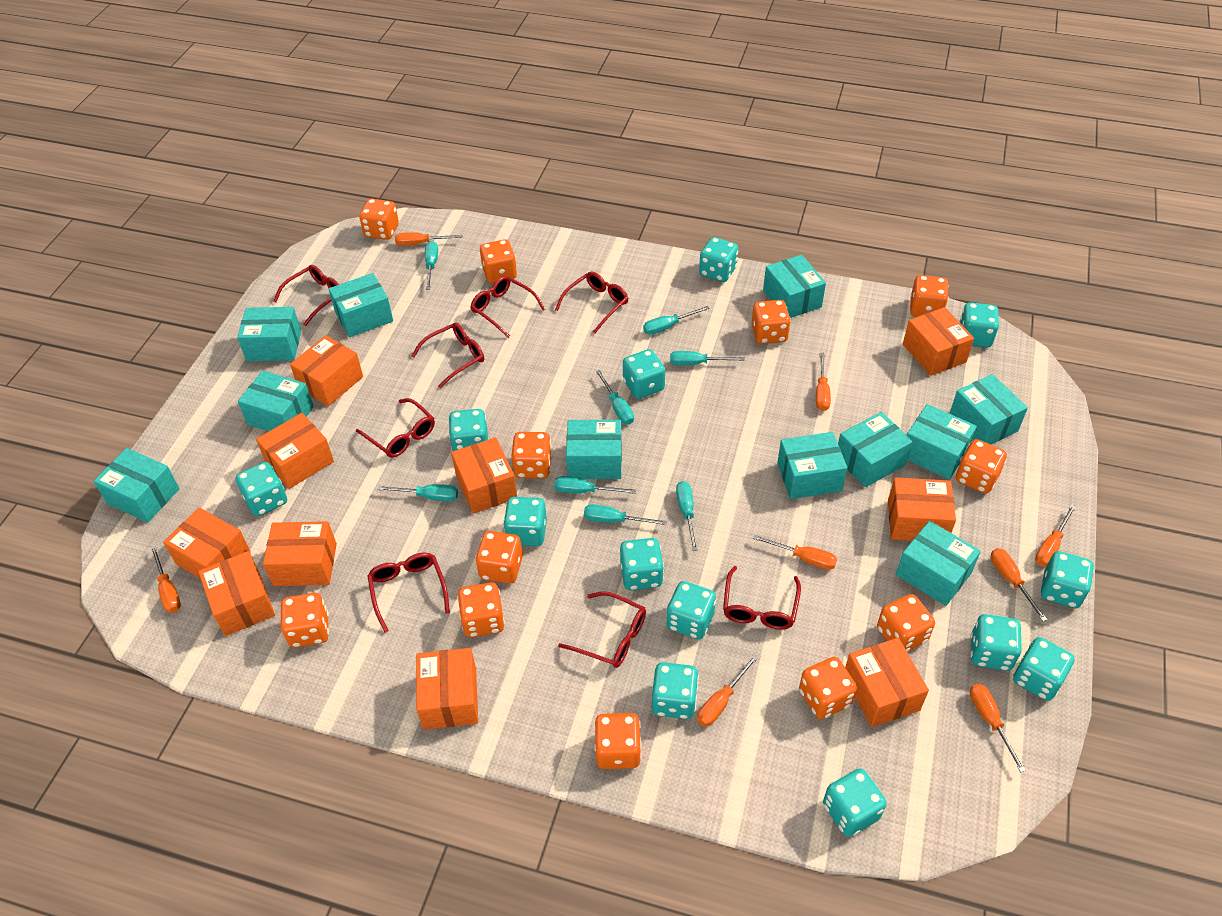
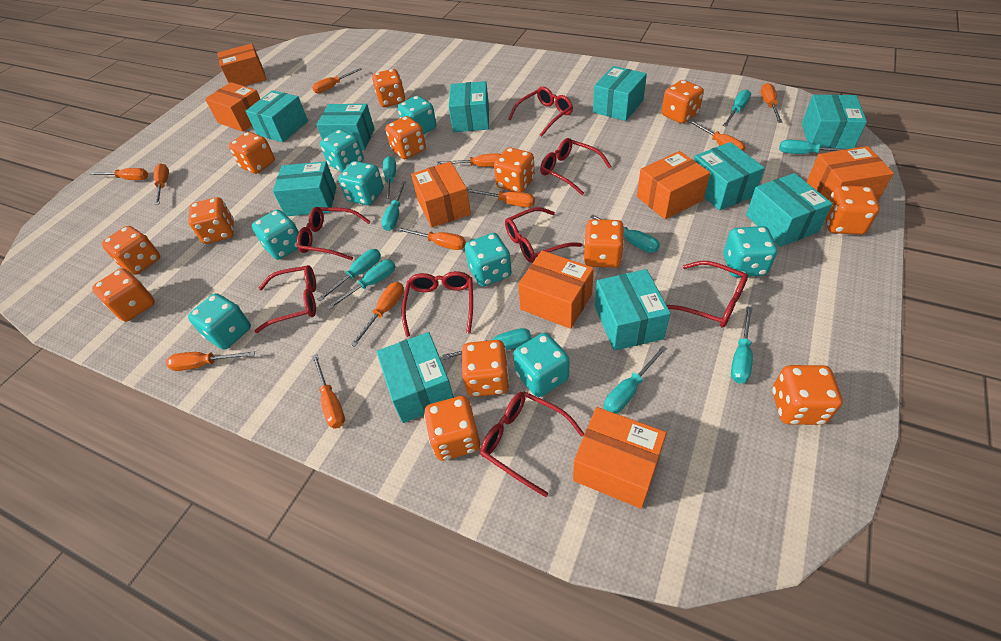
orange box: [163,507,251,579] [198,551,275,636] [256,413,334,489] [263,521,337,586] [290,335,363,406] [416,648,478,730] [451,437,517,514] [845,638,929,727] [888,477,956,541] [903,307,974,376] = 10 -> [205,82,260,132] [217,43,266,86] [411,161,471,228] [518,251,594,329] [573,407,667,509] [637,151,710,219] [807,146,894,201] = 7
orange dice: [281,593,329,648] [359,199,399,240] [457,582,505,637] [475,531,523,584] [480,239,517,283] [511,432,552,478] [594,713,641,769] [751,300,791,344] [799,657,857,719] [877,594,935,652] [910,275,949,317] [956,439,1007,494] = 12 -> [92,268,155,322] [102,226,160,275] [188,197,234,244] [229,132,275,174] [372,69,405,107] [385,116,426,159] [424,396,481,461] [462,340,510,397] [494,147,535,192] [584,219,624,268] [662,80,704,123] [772,365,843,425] [825,185,880,235] = 13
orange screwdriver: [150,545,181,613] [395,232,462,246] [697,655,758,727] [753,535,837,570] [816,353,831,411] [970,684,1026,773] [991,548,1047,621] [1035,504,1076,566] = 8 -> [89,168,148,180] [153,163,169,205] [166,351,255,371] [312,68,362,93] [312,354,345,429] [351,282,404,347] [396,227,466,250] [437,153,501,167] [467,189,535,207] [689,120,745,151] [761,83,782,123] = 11
turquoise box: [93,448,180,523] [237,307,301,361] [238,370,314,431] [329,273,393,337] [566,420,622,479] [763,255,826,318] [777,432,847,499] [838,412,913,487] [896,521,981,606] [907,404,977,480] [949,374,1028,444] = 11 -> [246,90,308,142] [273,161,336,216] [316,104,375,150] [377,332,454,423] [448,81,489,132] [593,66,647,121] [595,269,671,351] [694,142,765,211] [746,173,833,247] [802,94,867,149] = 10
turquoise dice: [236,462,287,516] [448,409,488,451] [503,497,547,546] [620,538,664,590] [623,349,665,399] [652,662,699,719] [666,581,716,639] [699,237,738,282] [823,768,887,837] [959,302,999,348] [971,614,1022,671] [1013,637,1075,701] [1041,551,1094,608] = 13 -> [188,293,251,350] [252,210,299,260] [320,129,364,172] [338,161,384,205] [397,96,436,135] [465,233,512,286] [513,333,570,397] [723,226,777,277] = 8
turquoise screwdriver: [377,484,458,502] [425,241,438,290] [554,476,636,494] [584,504,667,525] [596,370,634,424] [643,306,710,335] [670,351,745,366] [676,481,698,551] = 8 -> [317,249,381,301] [326,260,396,310] [381,181,406,231] [383,156,396,202] [442,328,531,360] [590,215,660,253] [604,346,667,414] [723,89,751,127] [731,307,753,383] [779,140,846,154] = 10

